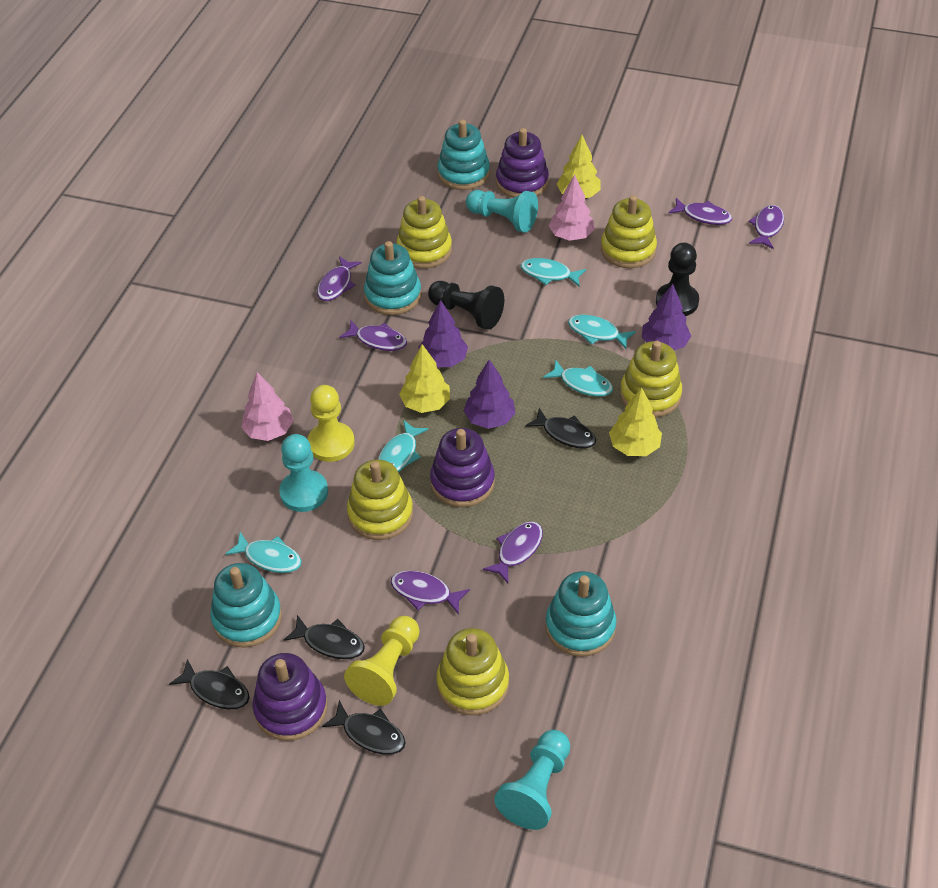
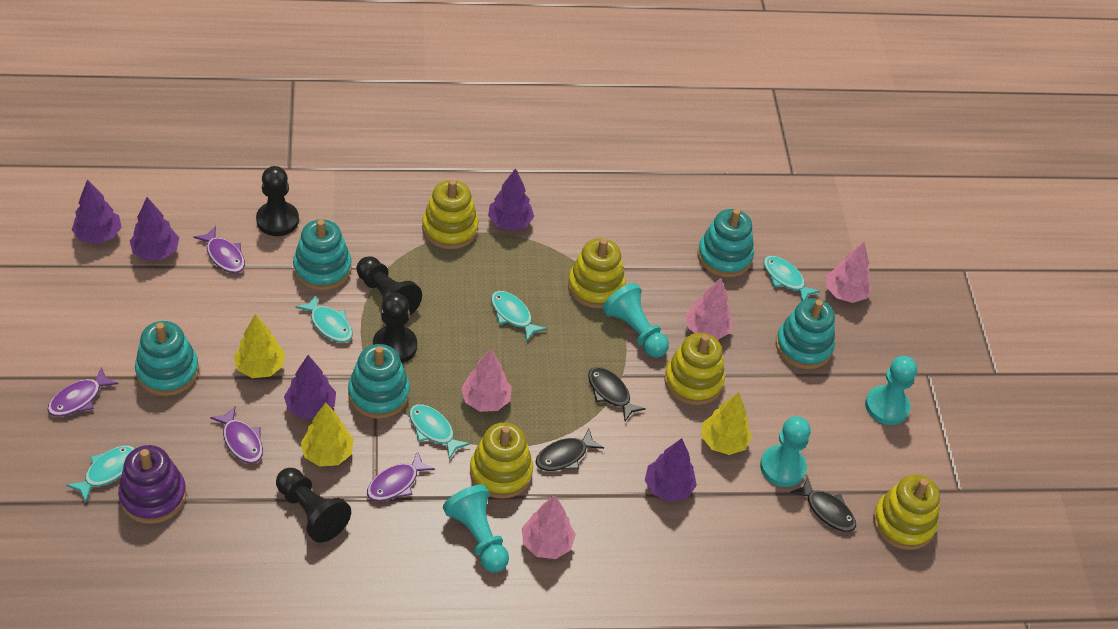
black fish: [169,659,250,709] [284,615,365,659] [322,700,406,755] [525,408,596,448] = 4 -> [535,429,604,471] [588,367,646,421] [790,477,856,532] = 3
black pawn: [428,281,504,330] [656,243,699,316] = 2 -> [256,166,299,236] [276,468,351,543] [357,256,422,315] [373,293,417,363] = 4
pink tree: [241,372,293,441] [549,175,595,241] = 2 -> [461,349,512,412] [522,496,576,559] [686,278,733,340] [826,242,872,303] = 4
purple fish: [317,256,362,301] [340,321,407,351] [390,570,470,615] [483,522,543,583] [668,198,732,225] [748,205,784,249] = 6 -> [48,367,119,417] [193,226,245,273] [210,406,263,464] [367,451,435,502] = 4
purple stacking toy: [252,653,327,741] [430,428,495,507] [496,128,549,198] = 3 -> [118,445,187,524] = 1
purple tree: [418,300,468,367] [464,359,515,429] [642,284,691,350] = 3 -> [72,180,122,244] [130,197,179,260] [284,355,336,419] [488,168,534,231] [645,438,697,502] = 5
turquoise pawn: [279,434,328,512] [466,190,538,233] [494,730,570,830] = 3 -> [443,485,509,572] [602,283,669,358] [760,416,811,487] [865,356,917,425] = 4
turquoise stacking toy: [210,563,282,648] [364,241,421,315] [437,119,490,190] [545,571,617,657] = 4 -> [135,321,199,396] [293,219,352,291] [348,344,410,419] [697,209,754,278] [776,298,835,369] = 5
yellow pawn: [308,385,355,462] [344,616,420,706] = 2 -> none = 0

